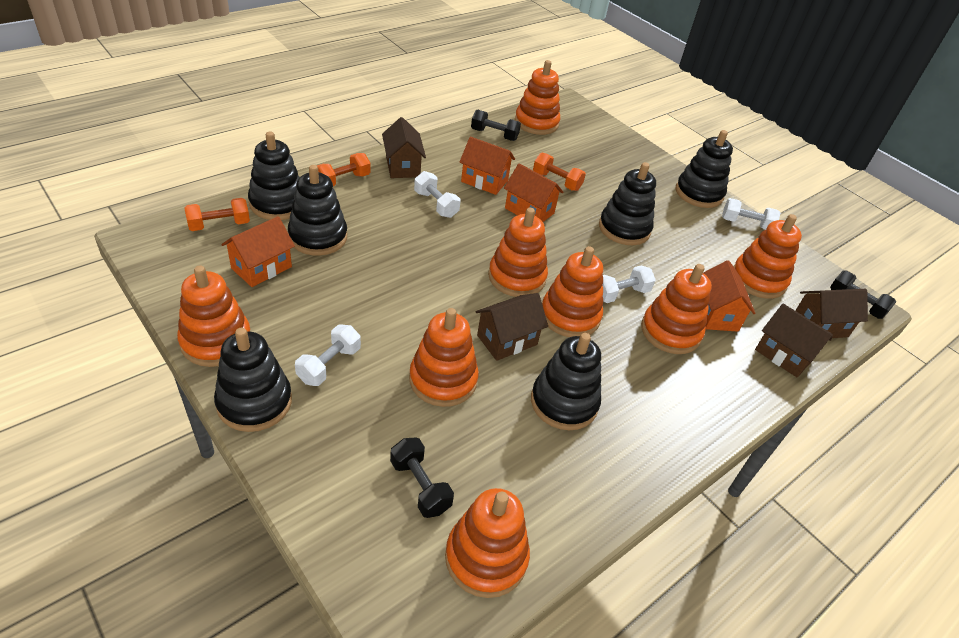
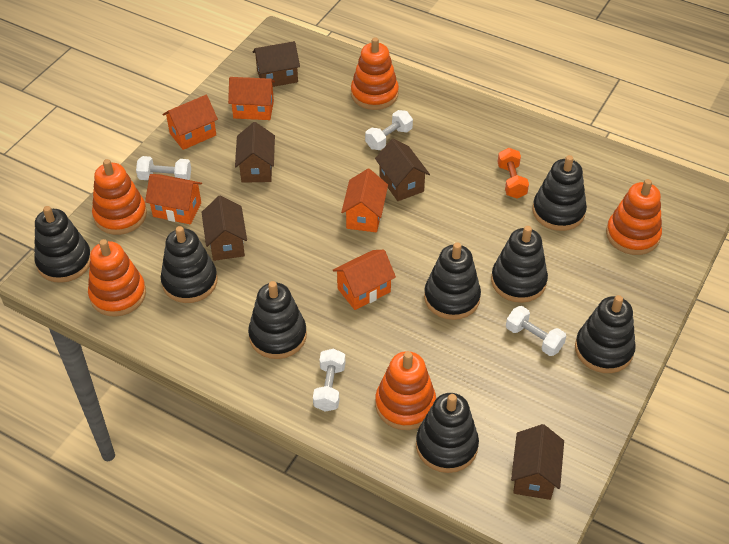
black dumbbell: [390,437,454,518] [471,109,521,141] [830,271,896,319] = 3 -> none = 0
black stacking toy: [214,328,292,432] [248,131,300,220] [288,165,347,256] [531,333,601,430] [599,162,656,245] [676,130,733,208] = 6 -> [34,206,91,283] [161,226,218,303] [248,281,307,359] [416,393,479,473] [424,242,481,320] [491,226,548,303] [532,155,587,231] [575,295,636,373] = 8
brown house: [382,117,426,178] [475,293,548,361] [755,304,833,377] [795,289,868,338] = 4 -> [201,195,247,261] [235,122,275,183] [253,41,300,87] [375,139,430,201] [511,424,564,500] = 5
orange dumbbell: [184,198,250,231] [317,153,370,186] [533,153,586,191] = 3 -> [497,148,529,199] = 1
orange house: [222,216,295,287] [459,137,515,195] [504,163,563,222] [703,260,756,332] = 4 -> [145,174,202,224] [163,95,218,150] [228,77,275,120] [333,250,396,310] [341,169,388,232] = 5
orange stacking toy: [177,265,251,367] [409,308,479,407] [445,488,530,598] [488,208,548,297] [515,60,560,135] [542,246,603,337] [641,264,712,354] [733,214,802,299] = 8 -> [88,239,146,317] [92,159,147,235] [351,38,399,110] [375,351,436,430] [606,179,662,255] = 5

